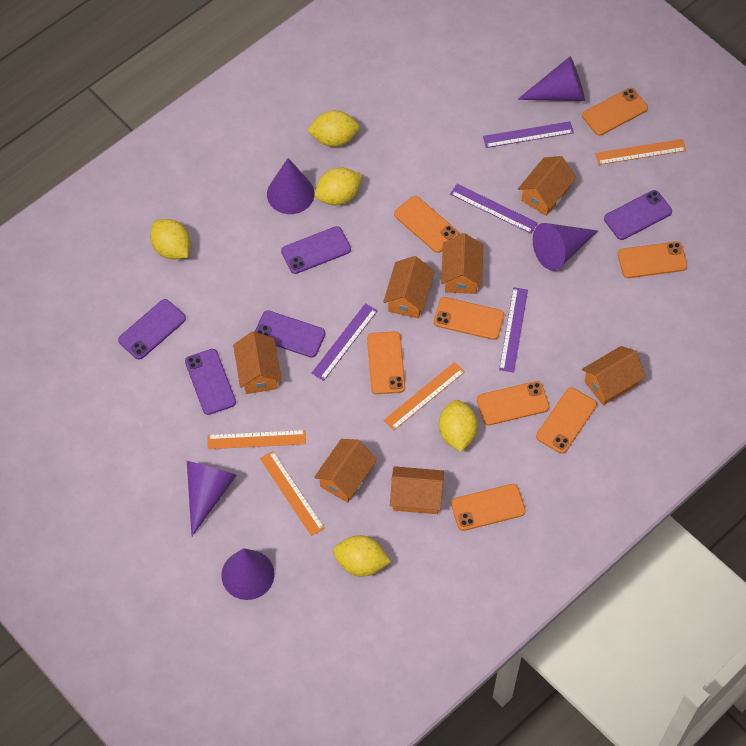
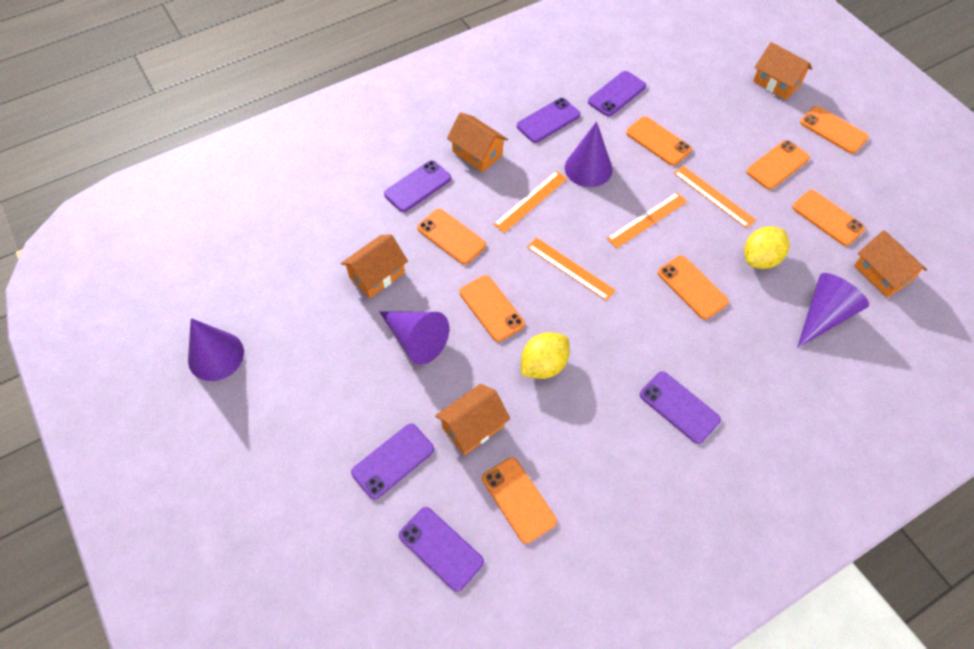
orange house: [233,331,282,394] [314,439,377,503] [383,256,435,318] [390,466,444,514] [441,233,483,294] [518,156,576,216] [582,346,646,405] = 7 -> [341,234,408,298] [435,384,510,455] [447,112,508,172] [753,42,812,100] [854,230,927,298] = 5
purple cone: [187,461,237,536] [221,548,274,600] [267,158,315,214] [517,56,585,101] [533,223,598,271] = 5 -> [188,318,244,381] [380,312,449,365] [565,121,613,187] [797,273,869,348] = 4
purple phone: [118,299,186,360] [185,349,236,415] [255,310,326,358] [281,226,351,274] [604,190,672,240] = 5 -> [351,424,434,499] [384,160,451,212] [399,507,484,592] [517,98,580,143] [588,71,646,117] [640,371,721,444] = 6
purple ruler: [312,303,378,381] [450,184,538,234] [483,121,574,148] [499,287,528,373] = 4 -> none = 0
yellow lemon: [150,219,191,260] [307,110,360,147] [315,168,363,205] [333,535,391,577] [439,400,478,452] = 5 -> [521,332,570,379] [744,226,790,269] = 2

